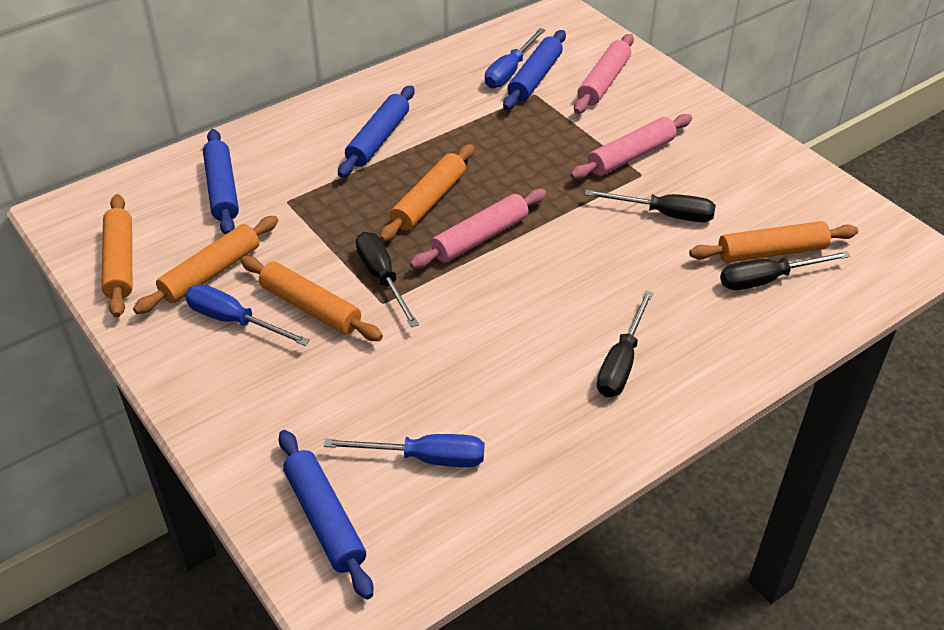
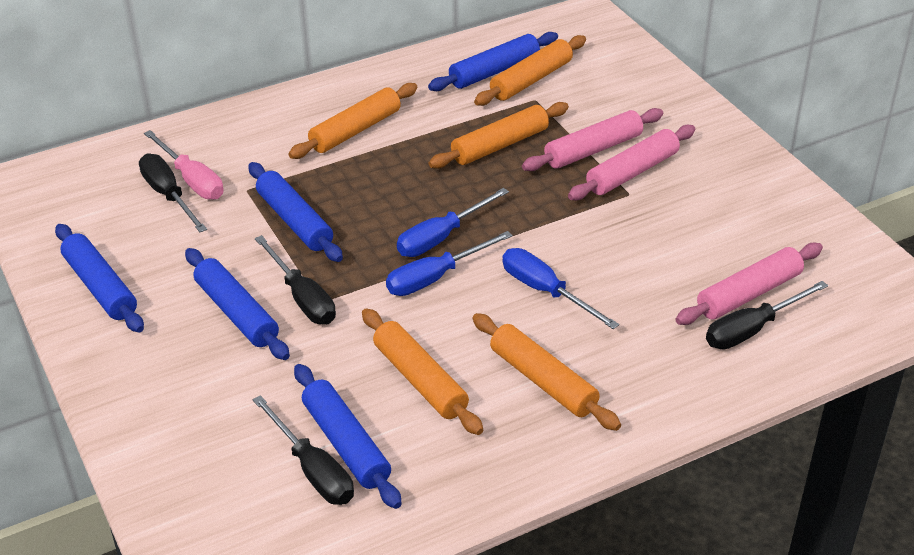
blue rolling pin: [203,129,239,235] [279,430,373,599] [338,86,414,177] [503,30,566,110] = 4 -> [55,224,144,333] [185,248,290,360] [248,162,343,262] [294,364,402,509] [428,32,558,91] = 5
pink screwdriver: none = 0 -> [144,130,224,200] = 1

